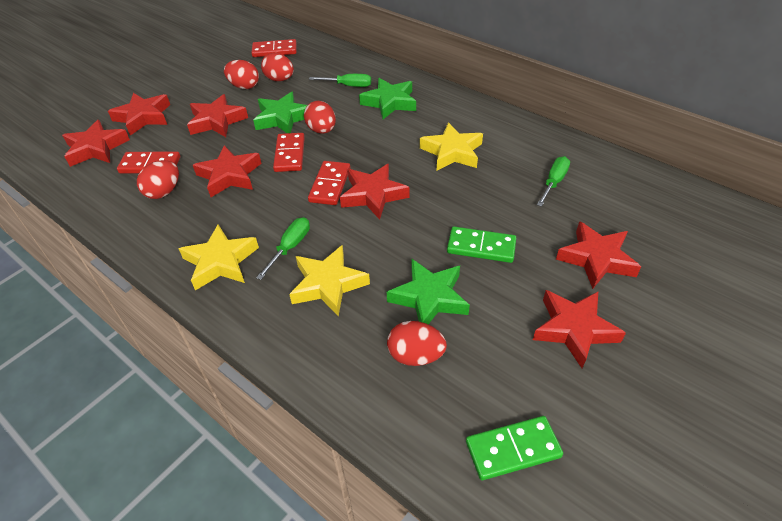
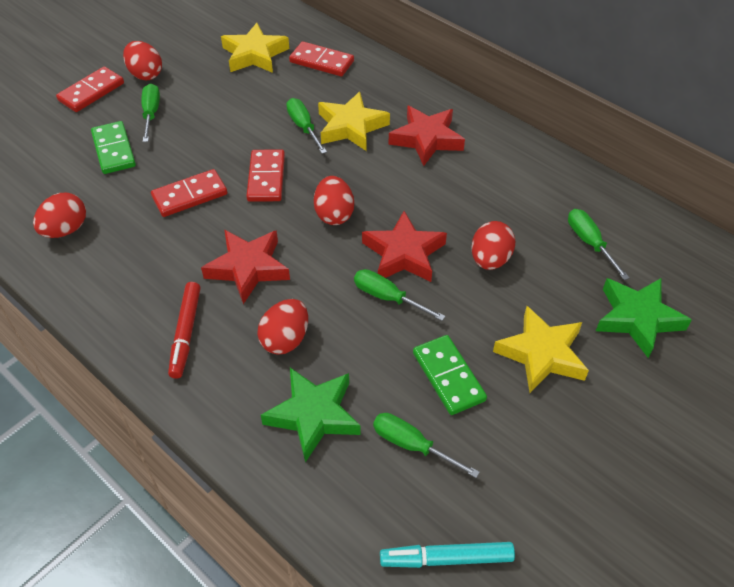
green screwdriver: [256,217,310,280] [309,74,371,87] [537,156,570,207] = 3 -> [141,84,160,142] [286,98,327,154] [354,269,445,321] [373,413,480,478] [568,209,629,280] = 5
green star: [253,92,307,133] [359,78,416,119] [387,259,470,324] = 3 -> [261,368,361,463] [596,278,692,358] = 2
red marker: none = 0 -> [168,282,201,379] = 1
red star: [62,120,130,167] [108,93,170,135] [187,94,248,137] [193,145,262,197] [340,164,409,220] [533,290,626,368] [556,221,641,289] = 7 -> [201,230,290,304] [362,211,447,282] [388,106,465,166] = 3
turquoise marker: none = 0 -> [380,542,515,568] = 1

